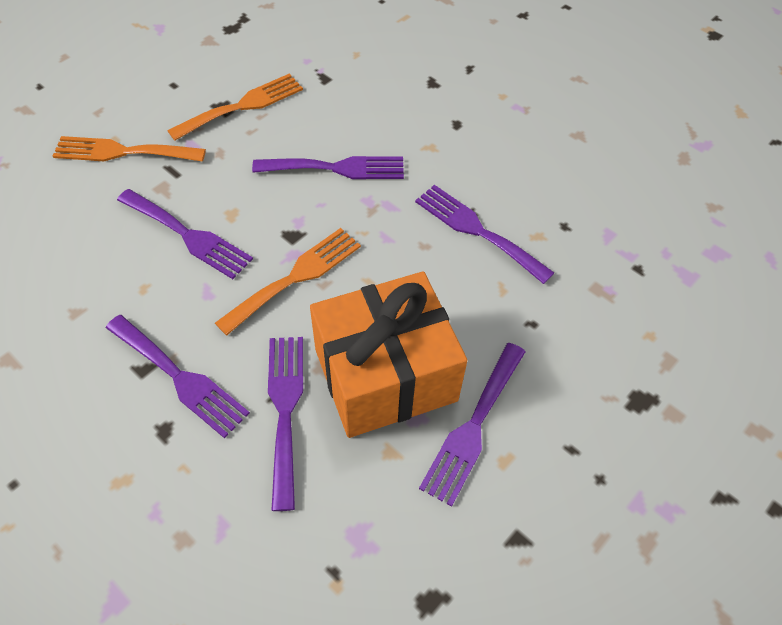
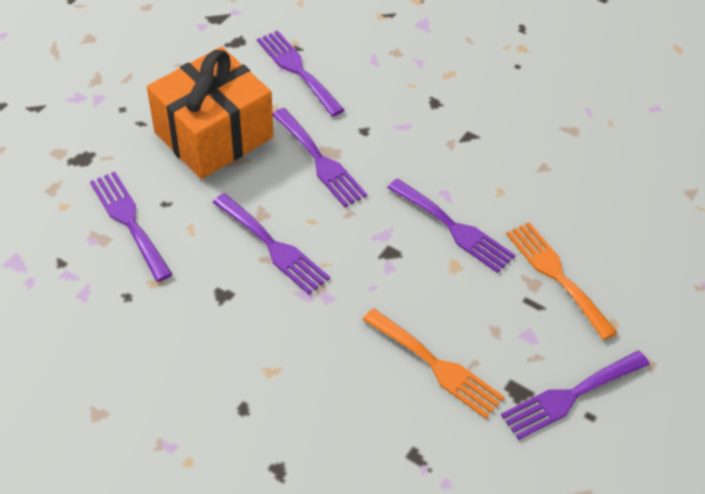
orange fork: [53,136,206,162] [167,74,303,141] [215,228,361,336] = 3 -> [362,308,505,419] [506,222,617,340] = 2

